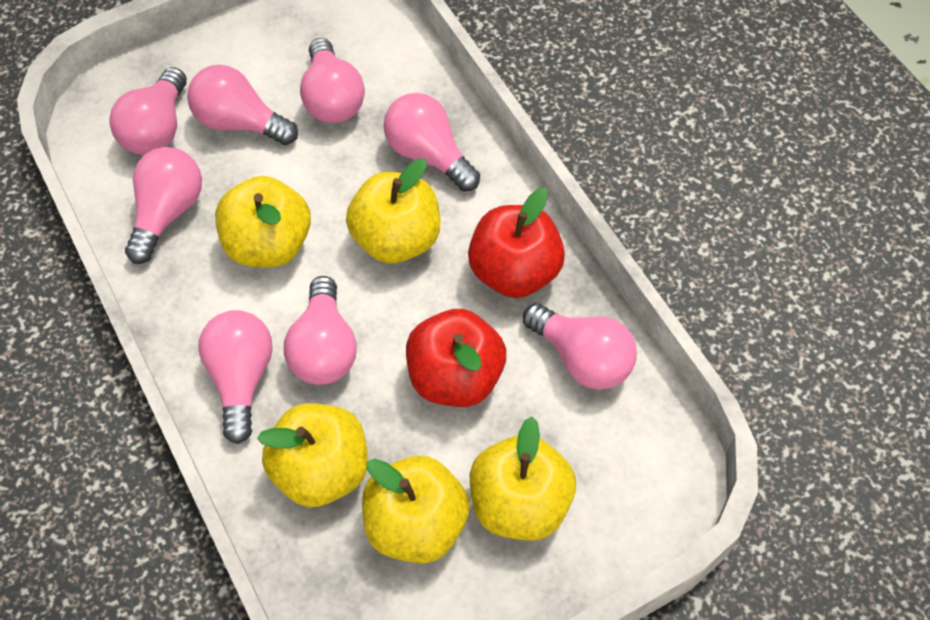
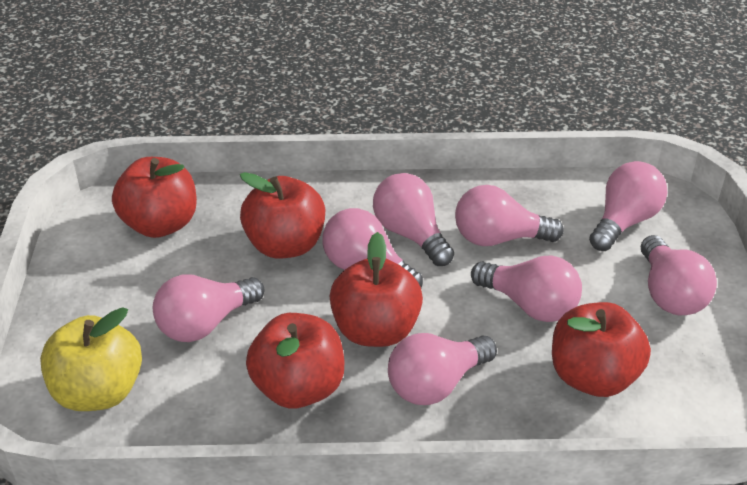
red apple: [406,309,506,407] [468,188,565,298] = 2 -> [112,157,197,238] [240,172,325,258] [246,313,345,408] [330,232,423,347] [552,302,651,397] = 5
yellow apple: [215,176,311,267] [257,403,368,507] [346,158,440,263] [362,456,470,563] [470,417,576,541] = 5 -> [40,307,142,411] = 1

